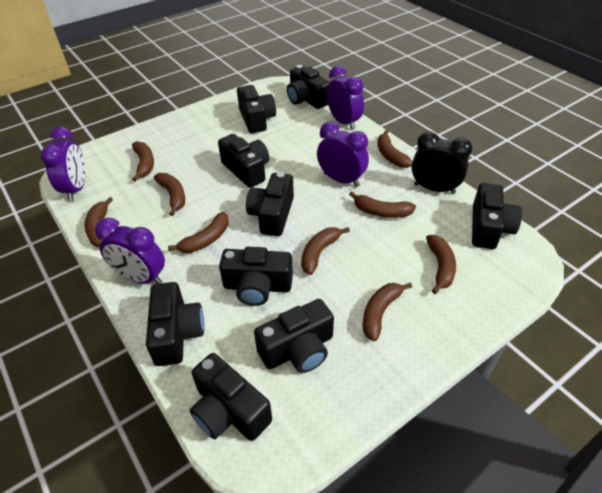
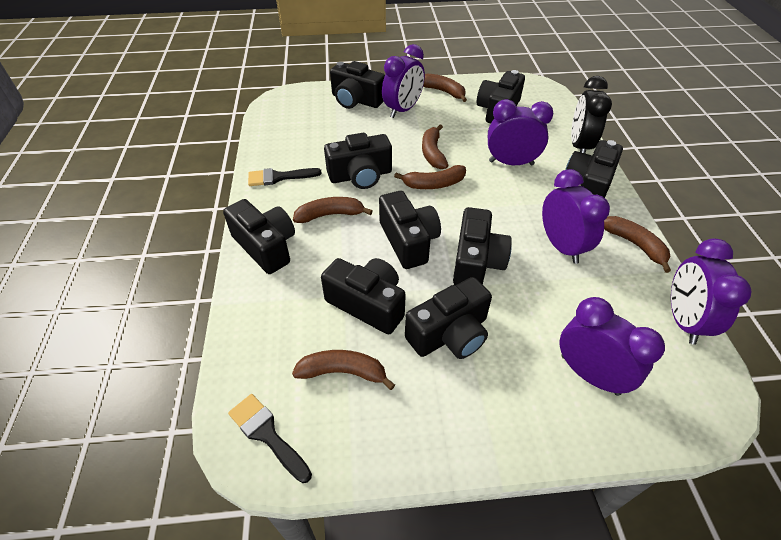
black brush: none = 0 -> [228,394,312,483] [248,168,322,186] = 2
brown banana: [85,197,113,247] [132,141,154,182] [154,173,185,216] [168,212,229,253] [301,227,350,275] [349,192,416,218] [363,282,412,341] [378,130,412,168] [426,235,456,294] = 9 -> [292,350,395,390] [293,197,372,223] [394,165,466,189] [422,124,449,169] [423,74,467,102] [604,216,671,273] = 6
purple clock: [40,127,85,201] [95,218,165,284] [317,122,369,187] [327,66,364,130] = 4 -> [382,44,425,118] [488,99,553,165] [542,169,610,264] [560,297,665,396] [671,239,752,345] = 5

